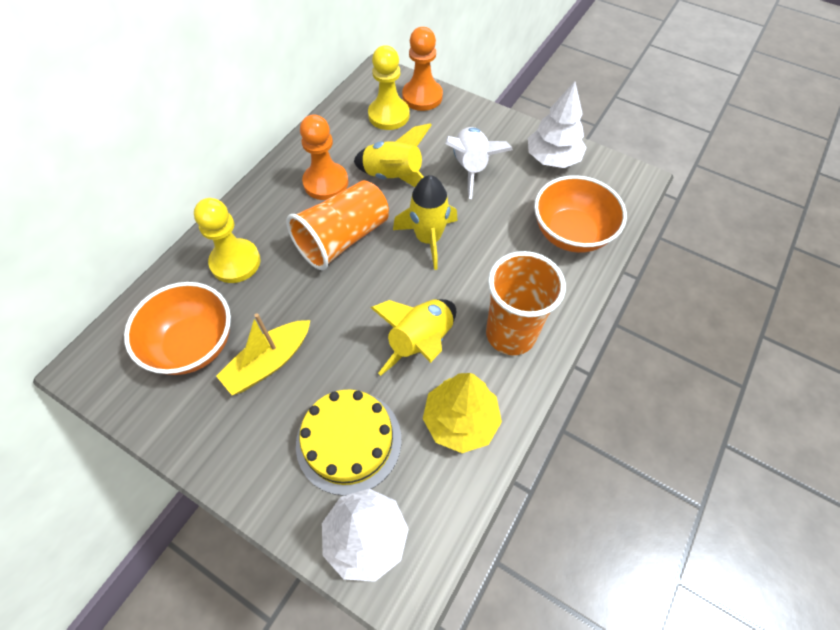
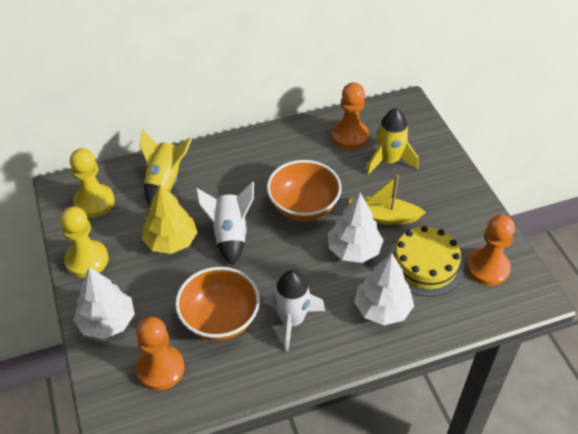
orange cup: [286,180,389,270] [486,251,566,355] = 2 -> none = 0
orange pawn: [300,114,348,200] [402,27,443,111] = 2 -> [136,317,185,391] [332,82,369,149] [466,214,515,286] = 3
white rocket: [445,127,513,199] = 1 -> [196,182,254,266] [264,270,325,352] = 2
white tree: [322,489,408,582] [528,81,587,168] = 2 -> [73,267,135,339] [328,193,384,263] [354,253,414,325] = 3
yellow rocket: [354,123,432,187] [370,299,456,376] [393,175,458,270] = 3 -> [140,129,192,206] [366,108,418,175] = 2

